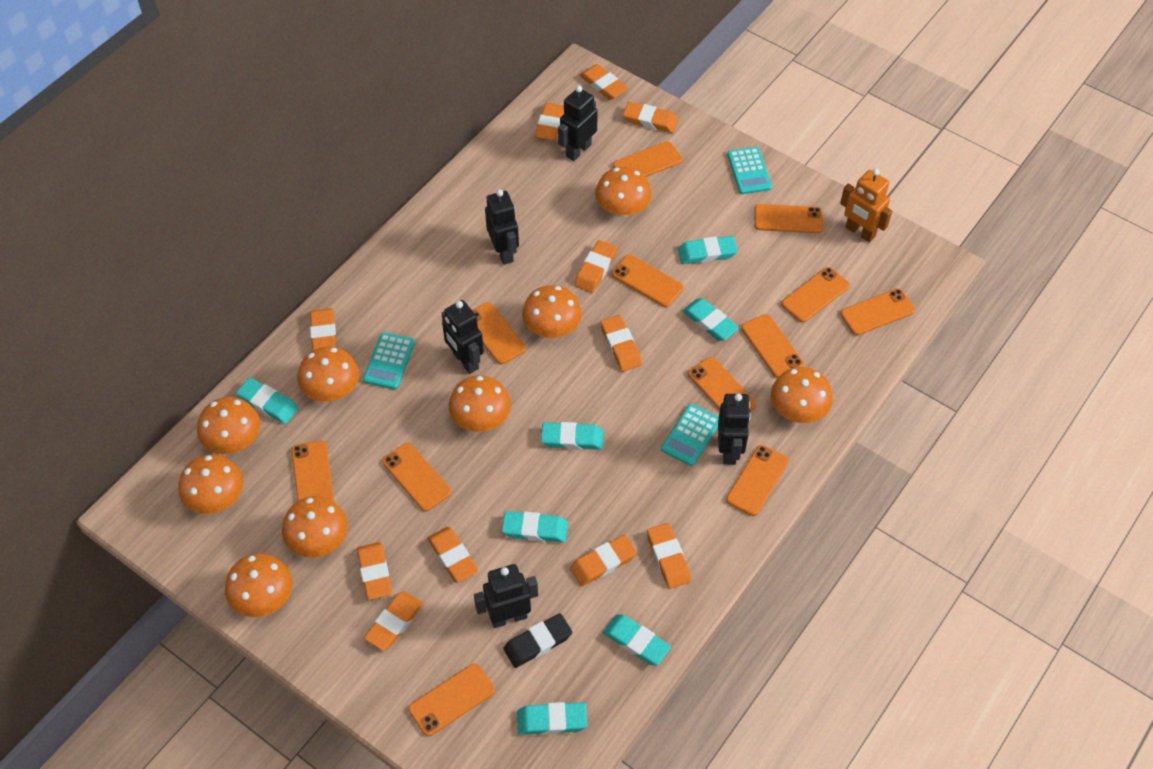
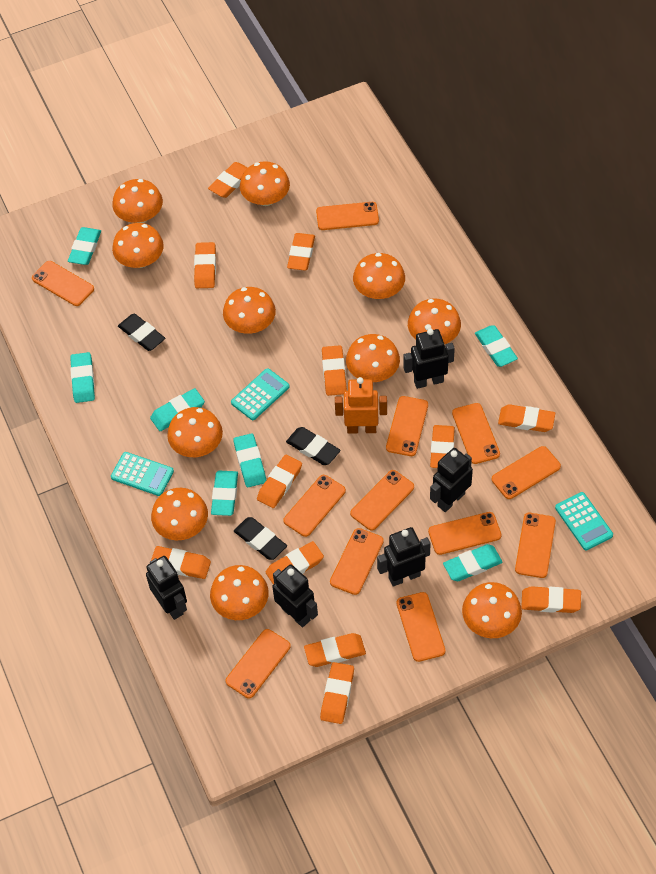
black eraser: [503,613,572,668] = 1 -> [118,314,165,351] [234,517,287,560] [286,427,341,465] = 3
orange eraser: [310,308,336,351] [357,542,392,600] [364,591,423,651] [427,527,478,583] [534,103,565,141] [570,535,637,586] [574,240,617,293] [579,64,628,100] [600,315,642,371] [623,102,678,133] [647,523,691,589] = 11 -> [151,546,211,579] [194,242,216,288] [208,162,248,198] [257,455,302,508] [266,541,324,584] [287,233,315,271] [304,633,366,667] [320,662,354,724] [322,345,347,396] [430,425,455,468] [498,404,555,432] [521,586,581,613] = 12
orange mushroom: [178,454,243,514] [197,397,260,454] [225,553,292,617] [282,496,348,558] [298,346,359,402] [449,375,511,432] [522,285,582,338] [595,167,652,217] [771,367,833,423] = 9 -> [112,179,163,223] [112,223,164,268] [151,488,208,540] [167,407,223,457] [210,565,269,620] [223,287,276,334] [240,161,290,206] [346,334,400,382] [353,253,405,299] [408,299,461,344] [462,582,522,638] = 11

